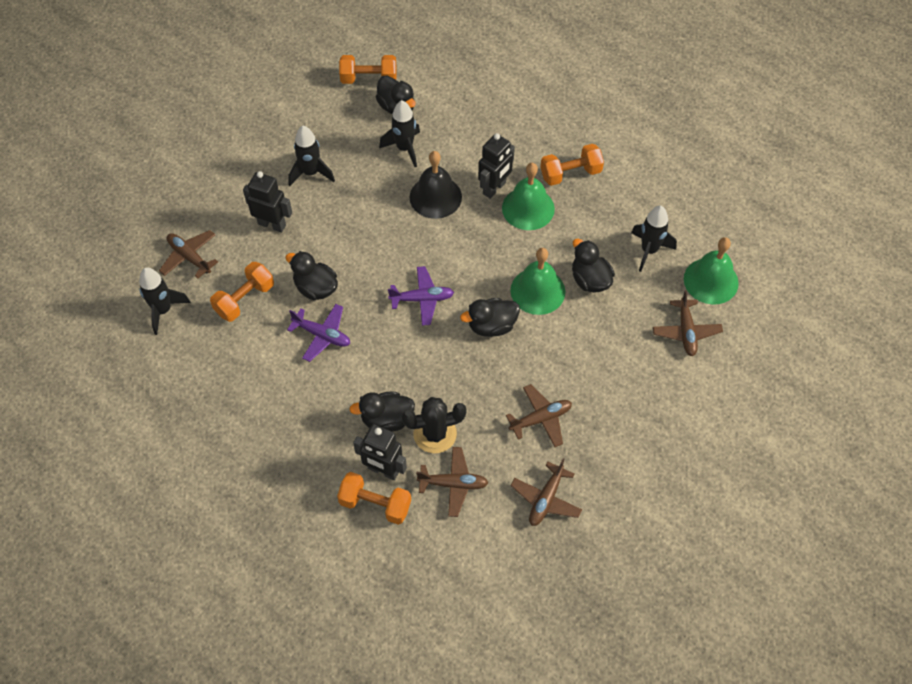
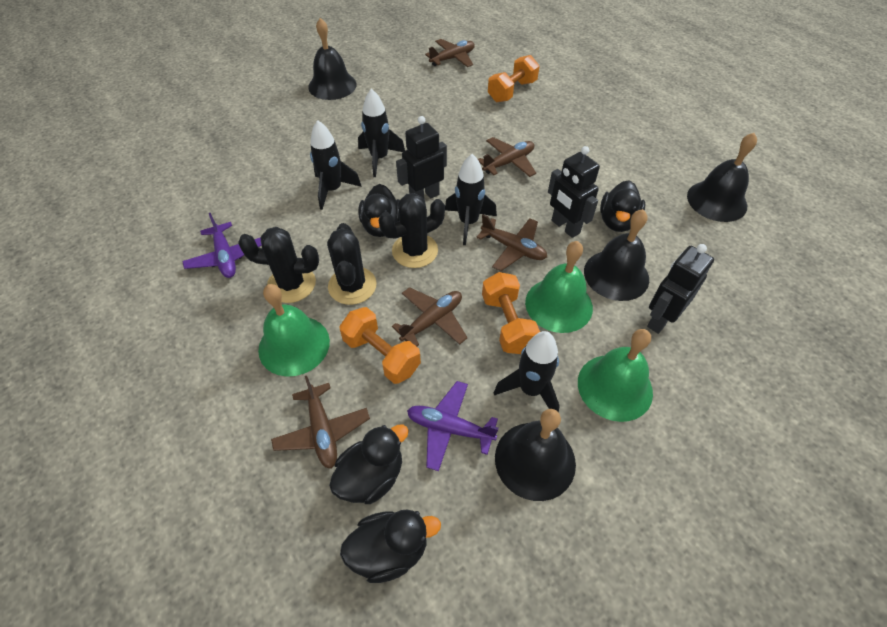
black bell: [410,151,462,219] = 1 -> [308,18,357,100] [495,409,576,501] [584,209,649,301] [687,133,757,222] = 4
black cactus: [402,397,467,453] = 1 -> [238,227,319,303] [327,223,377,305] [379,193,445,268] = 3
black duck: [285,251,338,300] [349,392,415,432] [376,75,416,114] [460,298,520,337] [572,239,615,293] = 5 -> [329,424,409,504] [340,510,441,583] [358,184,400,237] [600,180,645,232] = 4
orange dumbbell: [210,262,274,322] [337,472,411,525] [339,55,396,84] [541,144,604,186] = 4 -> [339,307,421,384] [482,272,540,354] [488,55,539,102] = 3

